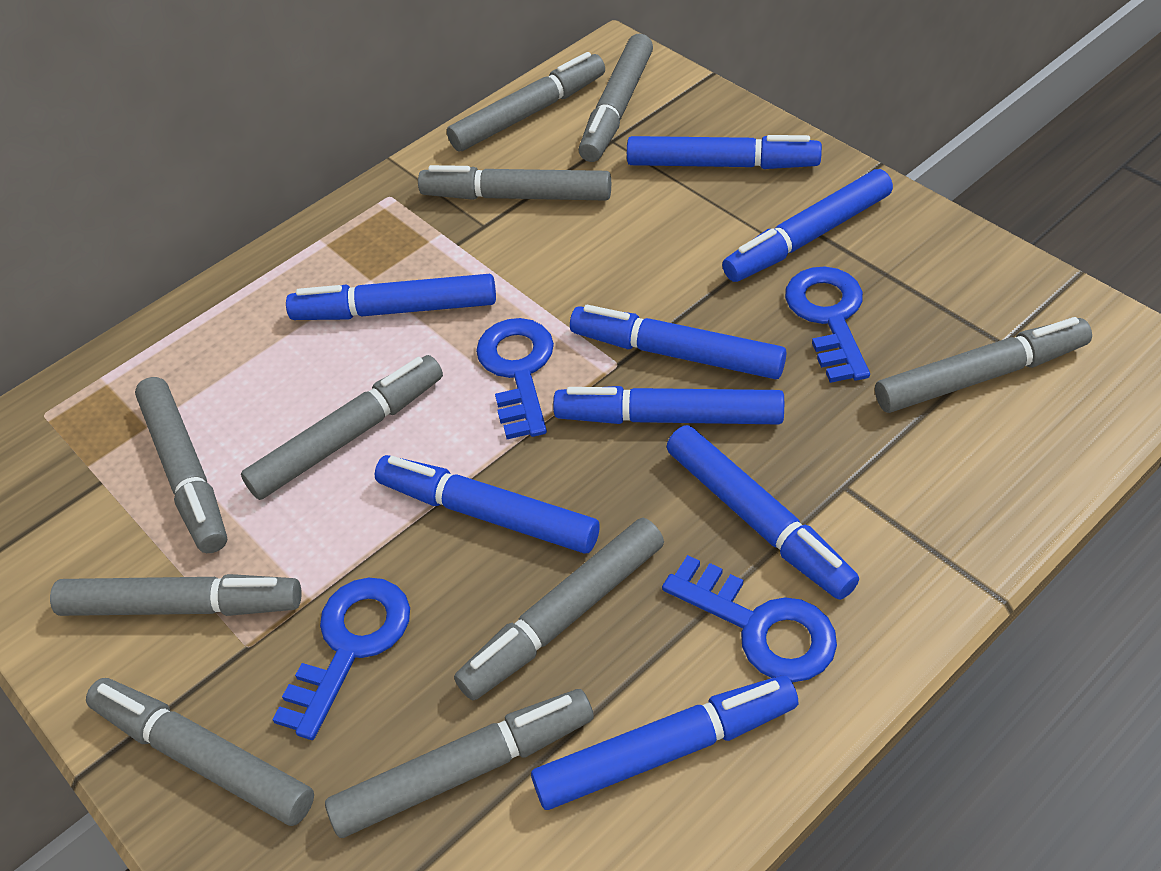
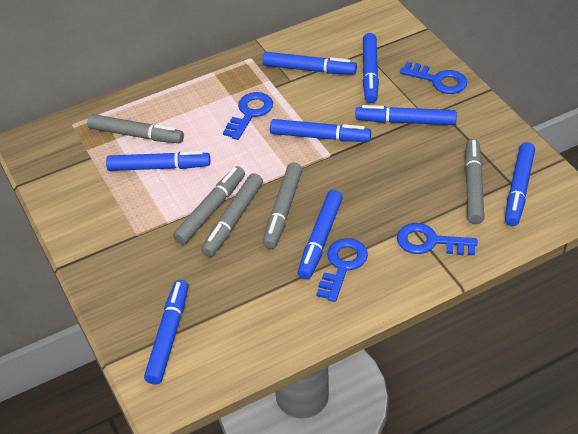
grey marker: [50,574,302,616] [86,678,314,826] [135,377,227,553] [241,355,443,500] [325,689,594,838] [418,165,611,201] [447,52,605,151] [454,518,664,700] [579,34,653,162] [875,317,1092,413] = 10 -> [87,114,184,143] [173,166,245,245] [201,173,263,257] [263,163,302,249] [465,139,484,224] = 5

